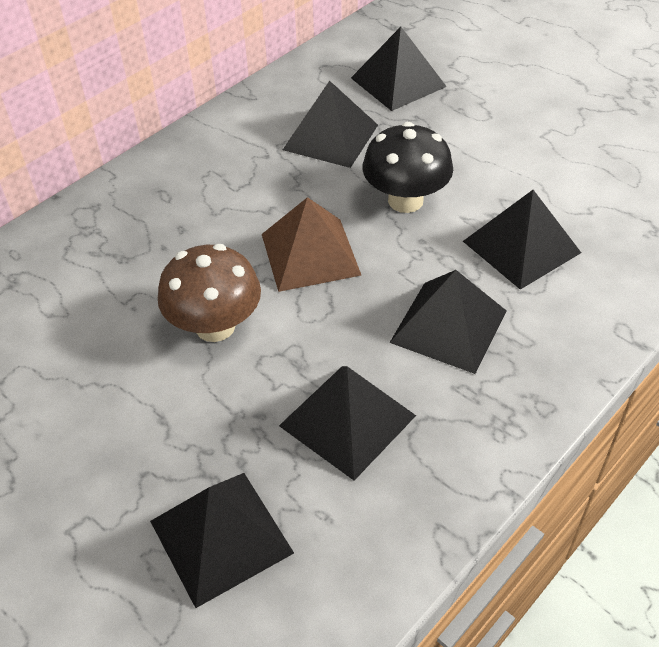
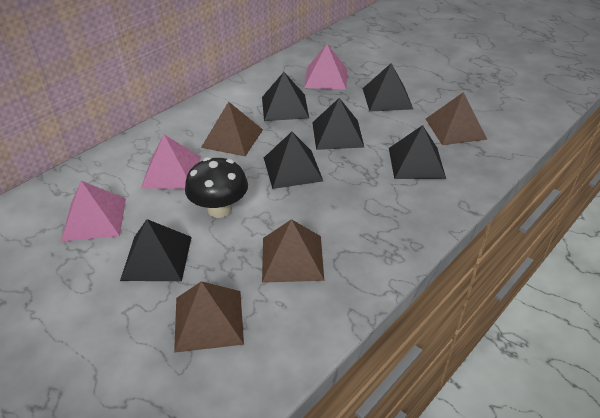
brown mushroom: [158,244,261,342] = 1 -> none = 0
brown pyramid: [262,197,361,292] = 1 -> [174,281,244,353] [201,101,263,157] [262,219,324,283] [426,92,487,145] = 4
pink pyramid: none = 0 -> [61,181,126,242] [141,135,201,189] [304,44,347,90] = 3

